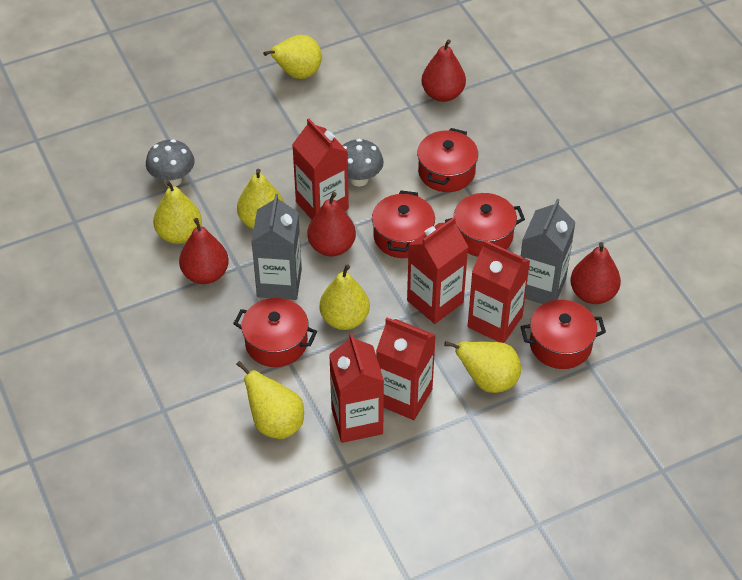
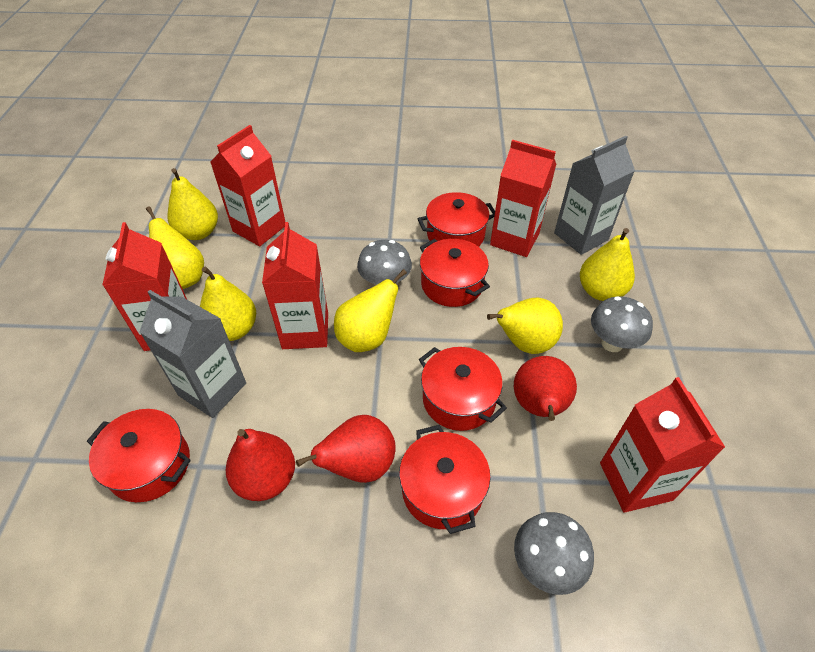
grey mushroom: [146,139,194,187] [342,139,384,187] = 2 -> [357,240,412,285] [514,512,594,595] [591,296,653,352] = 3
red pear: [179,218,229,284] [307,192,356,256] [421,39,466,102] [571,242,621,304] = 4 -> [226,429,295,501] [296,415,396,483] [514,356,577,421] = 3

